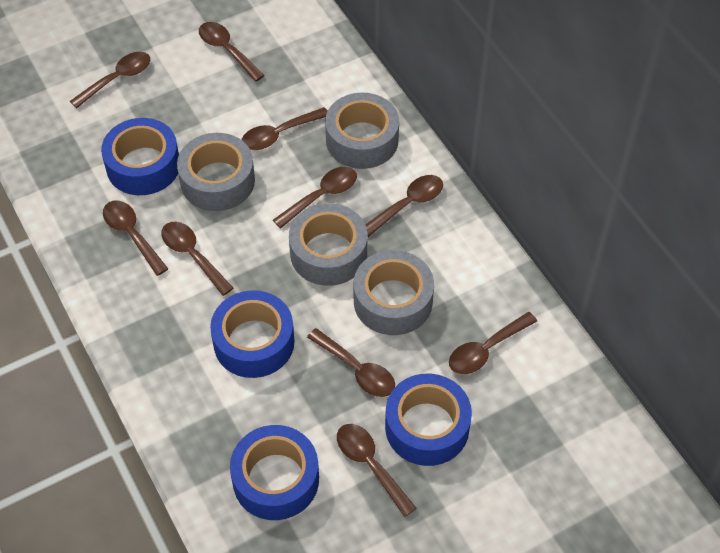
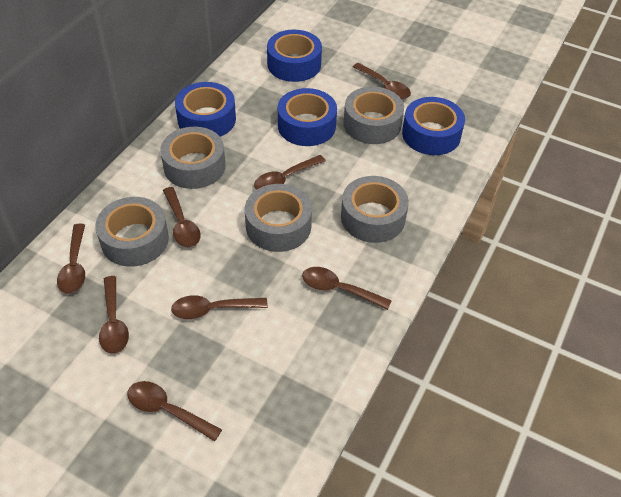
brown spoon: [70,52,150,108] [103,200,168,276] [161,222,233,296] [199,22,265,82] [241,107,327,150] [273,167,357,228] [307,328,395,397] [337,424,417,517] [366,175,443,237] [449,312,537,374] = 10 -> [57,224,85,294] [99,276,129,354] [128,381,222,442] [163,187,201,247] [171,295,268,319] [254,155,326,190] [302,267,392,310] [353,63,411,99] = 8
grey tape: [177,133,255,211] [289,203,367,286] [325,93,399,169] [354,250,434,335] = 4 -> [95,197,169,267] [160,127,225,189] [245,184,312,252] [341,176,409,243] [344,87,404,144] = 5

